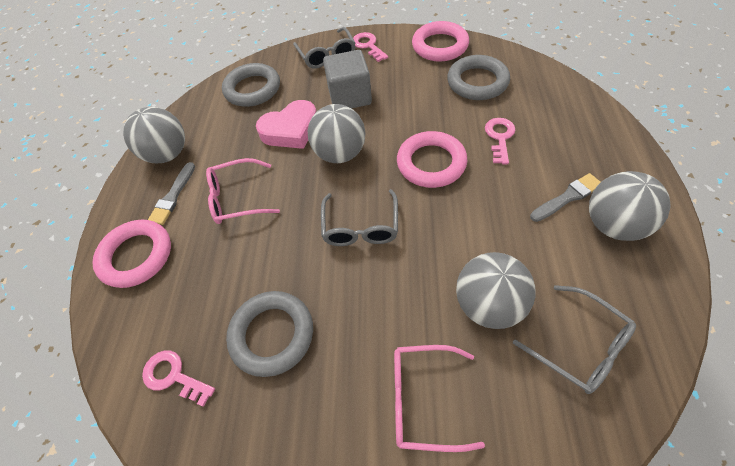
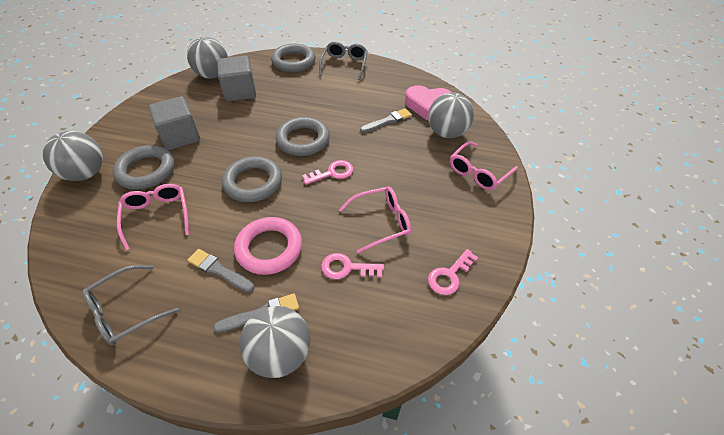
grey brush: [148,162,195,225] [530,173,601,222] = 2 -> [187,249,254,292] [213,293,299,333] [360,108,412,133] = 3
grey cube: [323,50,372,108] = 1 -> [149,97,200,150] [217,56,256,102] = 2
grey glasses: [293,27,356,69] [321,189,398,246] [513,285,636,394] = 3 -> [82,265,179,346] [319,42,368,80] = 2
grey ring: [222,63,280,107] [226,291,313,377] [447,55,510,100] = 3 -> [113,145,175,190] [222,156,282,202] [271,44,315,72] [276,117,330,156] = 4
pink glasses: [206,158,280,224] [394,345,485,452] = 2 -> [117,184,189,250] [339,187,411,254] [450,141,518,190] = 3
pink ring: [92,220,171,288] [397,131,467,188] [412,21,469,62] = 3 -> [234,217,302,275] = 1

